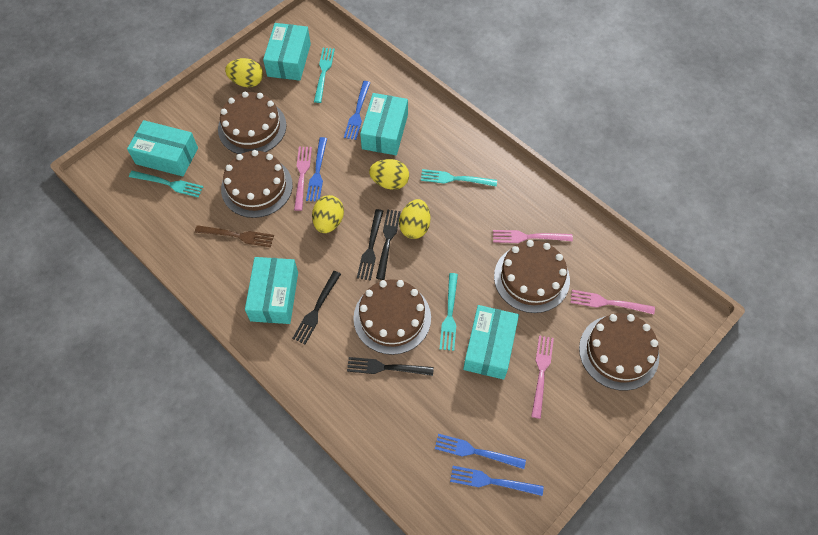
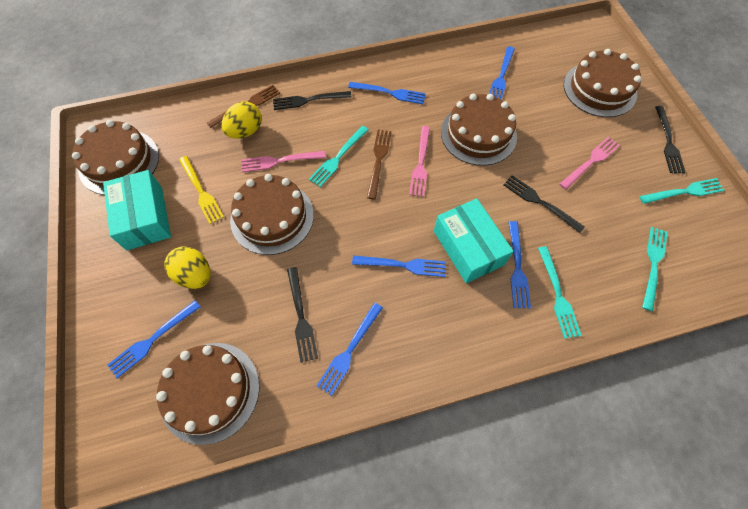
blue fork: [306,137,327,202] [344,81,371,140] [435,434,526,469] [450,466,544,496] = 4 -> [107,300,201,378] [316,303,383,396] [348,82,426,104] [352,255,446,277] [489,46,515,99] [508,221,531,308] = 6
brown fork: [195,225,274,247] = 1 -> [207,85,280,128] [367,130,392,199] = 2
pink fork: [294,147,312,211] [493,230,573,243] [531,335,554,419] [570,290,655,314] = 4 -> [241,151,325,172] [409,126,430,197] [560,137,620,190] = 3
turquoise box: [127,120,198,176] [245,257,298,324] [263,23,311,81] [360,93,408,155] [463,305,519,380] = 5 -> [103,170,171,250] [434,198,514,284] = 2
yellow egg: [225,58,263,87] [312,195,344,233] [369,159,409,190] [399,199,430,239] = 4 -> [164,246,211,289] [221,101,262,139] = 2
yellow fork: none = 0 -> [179,156,224,224] = 1

